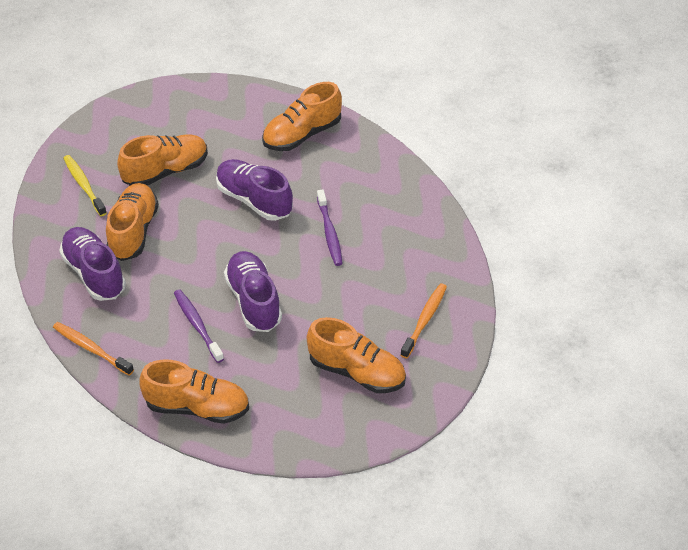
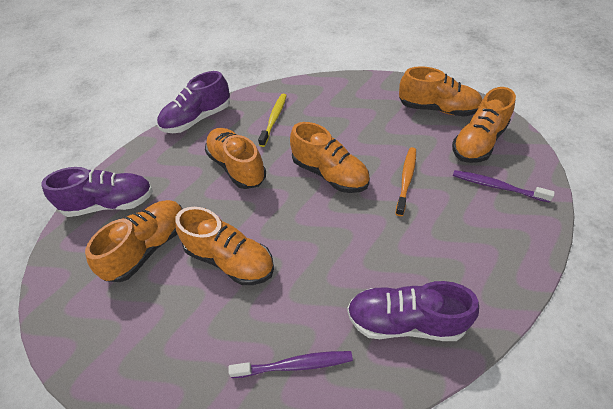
orange shoe: [106,183,159,261] [117,134,208,185] [140,359,249,424] [262,82,342,151] [307,317,406,393] = 5 -> [85,200,182,282] [175,207,274,285] [205,128,266,189] [290,122,370,193] [399,66,482,117] [452,87,516,163] = 6
orange toothbrush: [53,322,134,376] [400,283,447,358] = 2 -> [395,147,416,216] = 1

